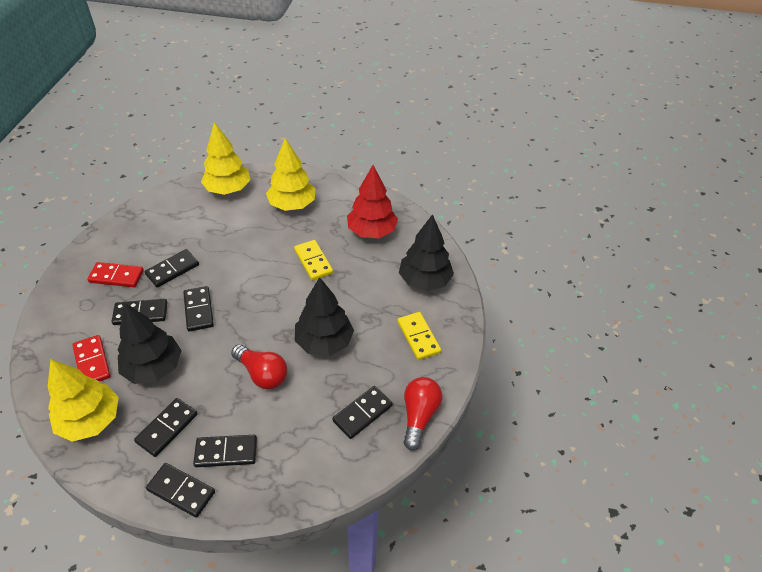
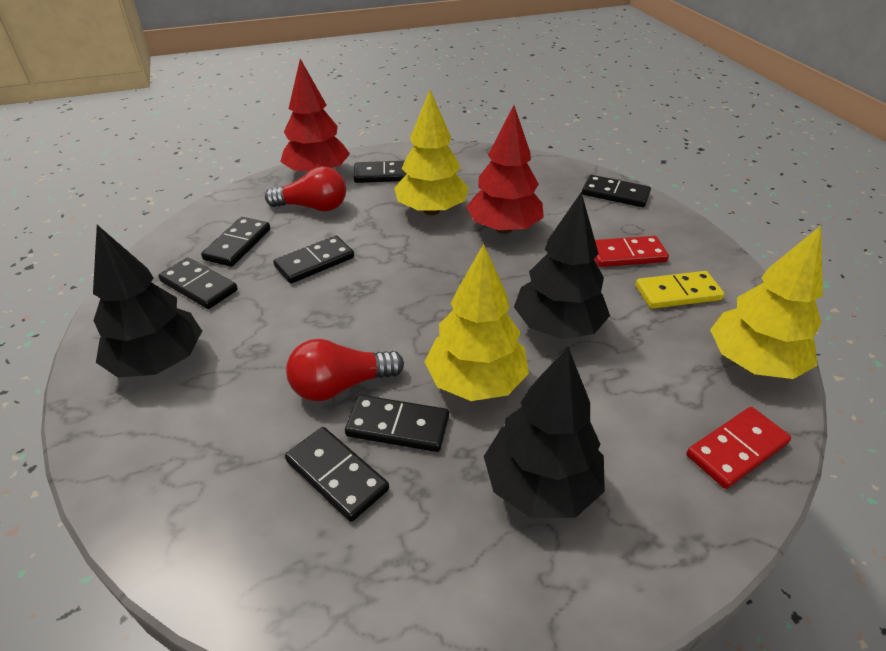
red tree: [347,165,398,238] = 1 -> [280,59,350,171] [466,105,544,234] = 2
yellow domino: [294,240,333,280] [397,312,441,360] = 2 -> [636,271,724,309] = 1

